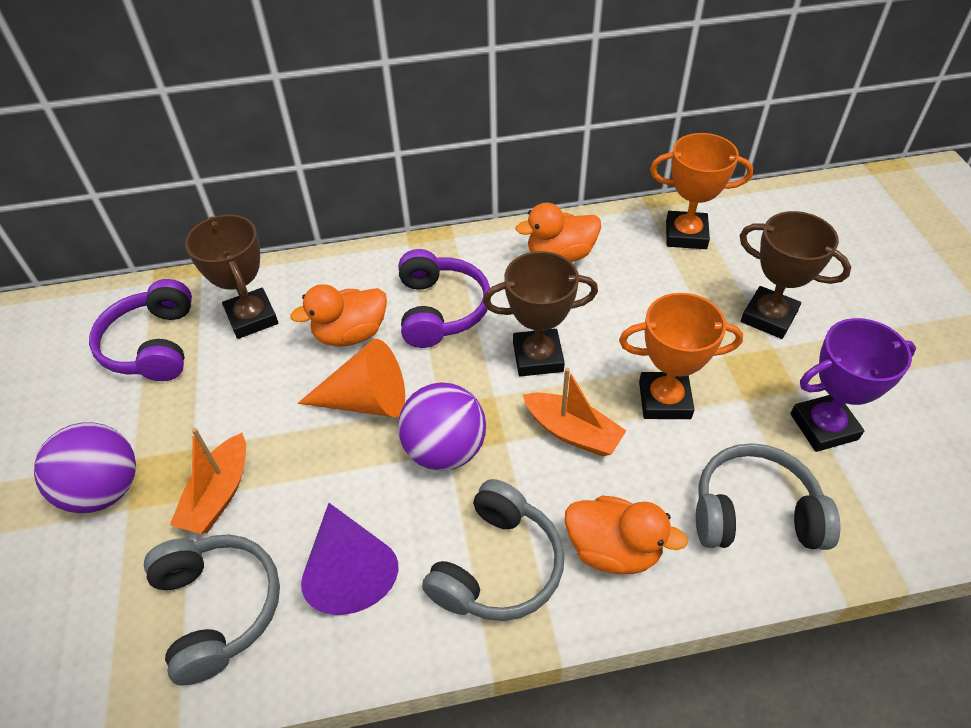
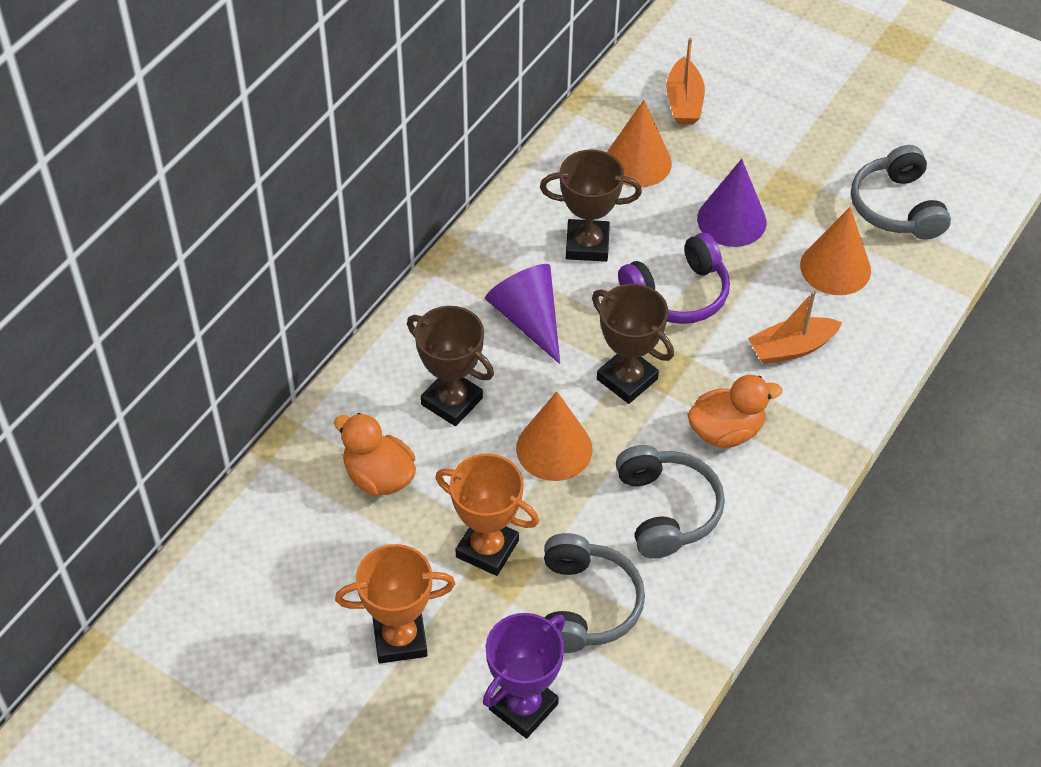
orange cone: [298,339,405,417] = 1 -> [516,391,593,481] [607,100,672,187] [800,207,871,295] = 3
orange duck: [290,284,387,347] [516,202,601,262] [565,496,688,574] = 3 -> [334,413,416,496] [687,375,782,448] = 2
purple ball: [34,422,136,513] [398,382,486,471] = 2 -> none = 0
purple cone: [301,503,398,615] = 1 -> [485,264,560,364] [697,159,767,247] = 2
purple headphones: [89,279,192,381] [399,249,491,348] = 2 -> [618,233,730,324] = 1

